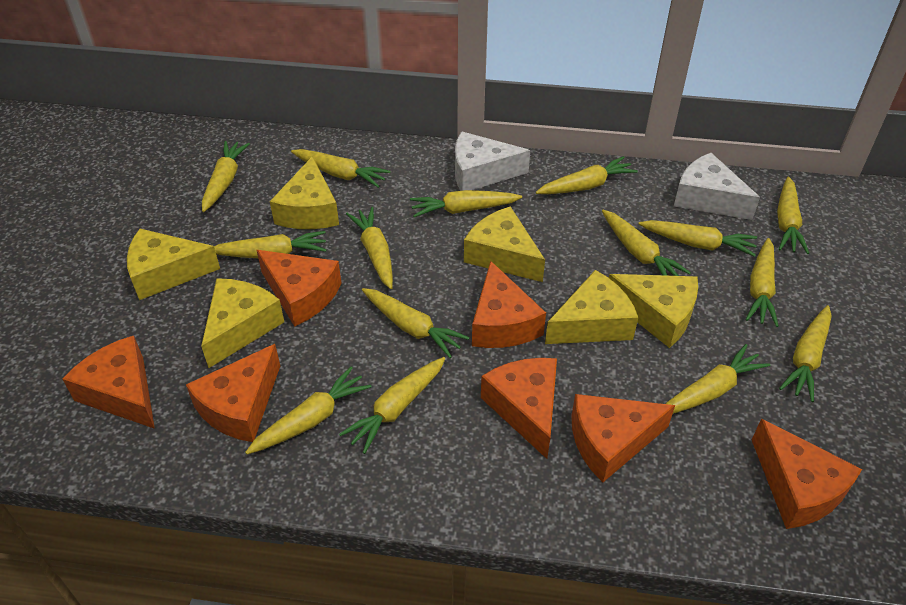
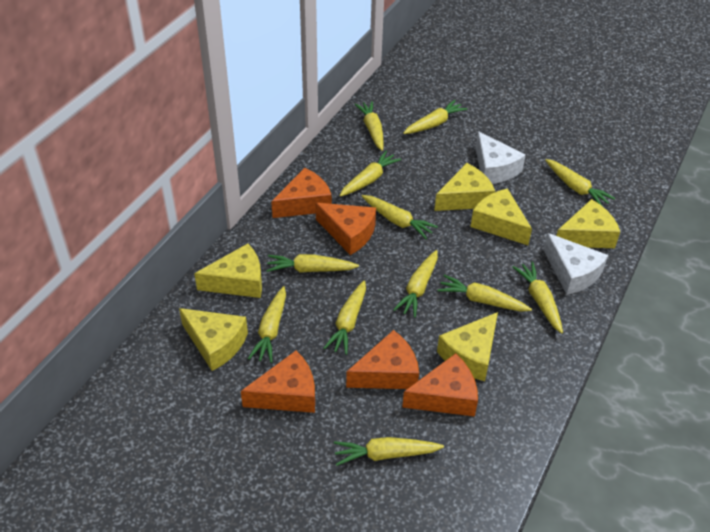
orange cheese: [62,336,155,429] [186,344,280,442] [257,250,342,327] [472,261,546,348] [481,358,557,459] [571,394,675,482] [752,419,862,529] = 7 -> [241,351,315,413] [271,168,332,218] [315,203,376,255] [346,330,419,389] [402,353,478,417] = 5
yellow carrot: [202,141,250,212] [214,231,326,258] [245,367,372,454] [291,149,390,188] [339,357,445,454] [346,207,393,289] [362,288,470,358] [410,190,522,217] [536,156,638,194] [602,210,691,276] [638,220,757,257] [666,344,771,414] [745,238,779,327] [777,177,809,254] [779,305,831,402] = 15 -> [248,286,286,363] [266,254,359,273] [323,281,366,355] [334,437,444,466] [339,151,401,197] [354,101,384,151] [362,195,438,239] [393,250,438,318] [403,100,468,134] [438,275,532,312] [512,262,563,334] [545,159,615,206] = 12

